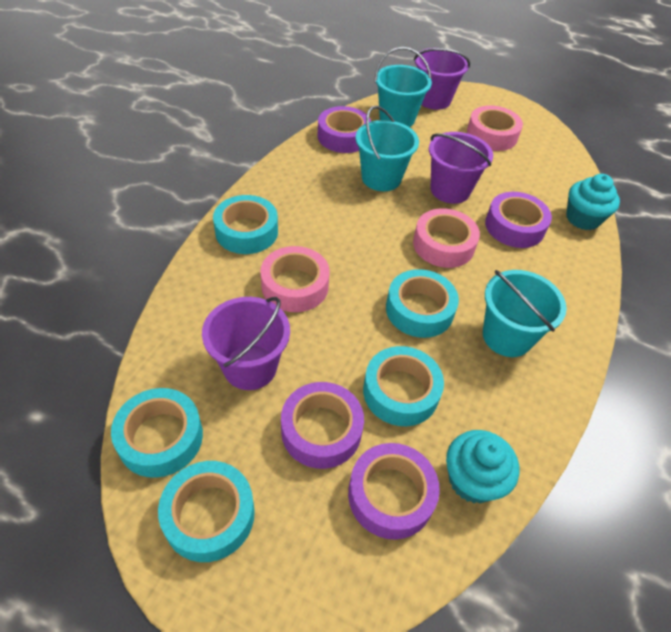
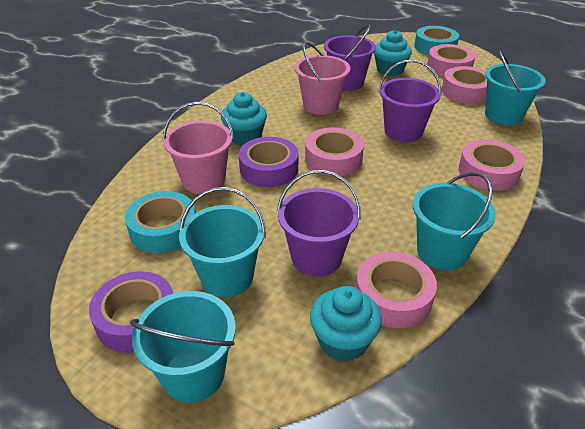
pink bucket: none = 0 -> [163,102,234,194] [295,42,350,115] = 2
pink tape: [260,246,330,312] [413,209,480,268] [467,105,523,151] = 3 -> [305,127,364,176] [356,252,437,328] [427,44,476,77] [442,66,487,104] [458,139,525,191] = 5
purple tape: [281,382,364,469] [317,106,371,153] [348,443,440,540] [485,192,552,248] = 4 -> [89,271,173,353] [239,137,298,187] = 2
turquoise bucket: [356,106,419,191] [375,47,432,127] [483,270,567,357] = 3 -> [130,291,236,403] [179,187,266,297] [413,172,496,270] [485,50,546,125] = 4
turquoise cupcake: [446,430,519,503] [566,174,620,230] = 2 -> [221,92,267,146] [310,286,382,362] [374,30,412,76] = 3
turquoise tape: [111,388,203,478] [158,461,255,562] [213,195,278,254] [363,346,444,426] [386,269,459,338] = 5 -> [125,191,196,253] [414,26,459,55] = 2

